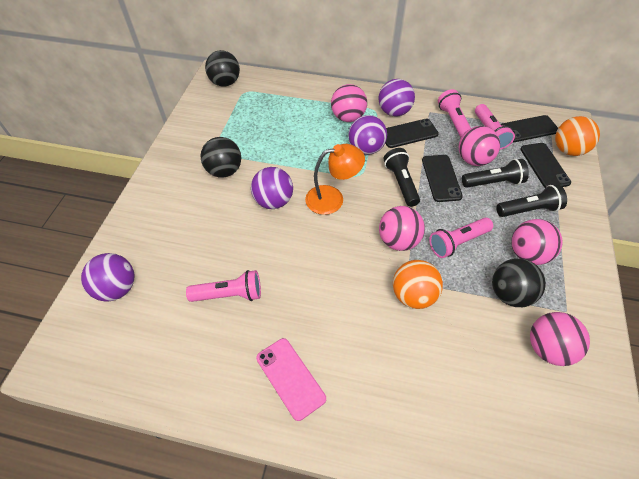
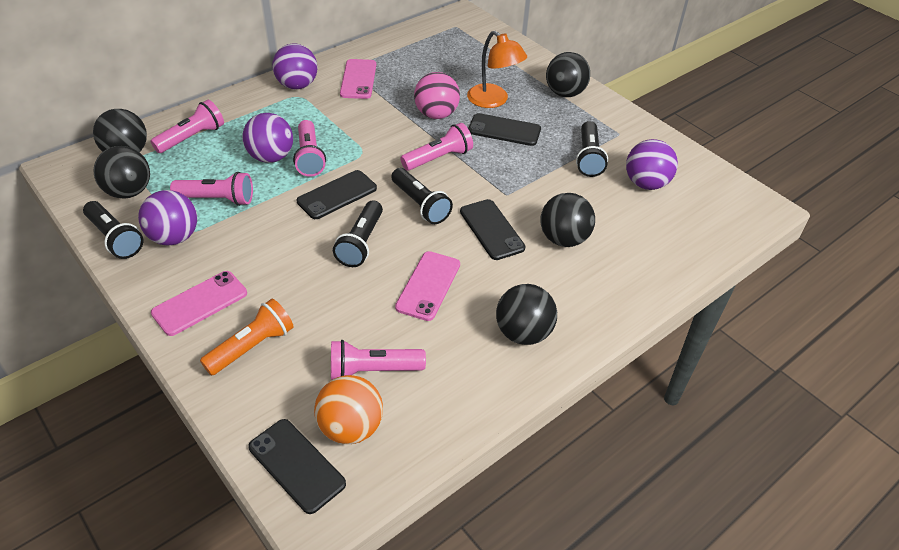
black ball: [200,137,241,178] [205,50,240,87] [492,258,546,307] = 3 -> [93,109,147,152] [93,146,150,199] [496,284,557,345] [540,193,595,247] [546,52,590,97] = 5
black flashlight: [384,148,420,207] [462,159,529,188] [496,184,567,217] = 3 -> [83,201,143,259] [333,200,383,267] [391,168,453,224] [576,121,608,177] = 4
orange ball: [393,260,443,309] [555,116,600,156] = 2 -> [314,375,383,444] = 1
orange flashlight: none = 0 -> [200,299,294,376] = 1
pink ball: [331,84,367,122] [379,206,425,251] [459,126,500,166] [511,219,563,265] [530,312,590,366] = 5 -> [414,72,460,119] = 1
pink flashlight: [186,270,261,302] [429,217,493,258] [438,89,471,138] [475,104,515,150] = 4 -> [150,100,224,153] [170,172,253,206] [293,120,326,177] [331,340,426,380] [400,123,473,171] = 5
pink phone: [256,338,326,421] = 1 -> [151,271,247,336] [340,59,376,99] [395,251,460,321] = 3

